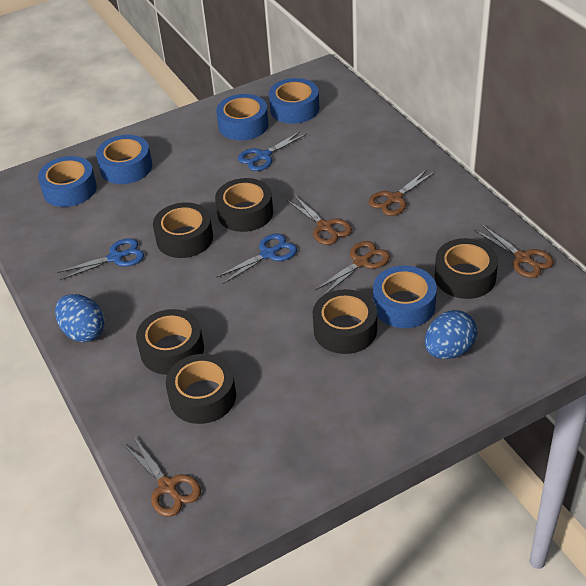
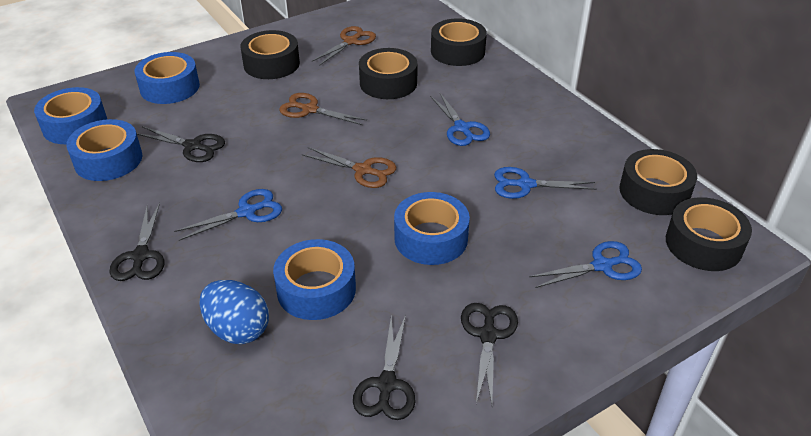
black scissors: none = 0 -> [109,203,164,281] [137,126,225,162] [353,314,415,420] [461,303,518,404] = 4
black tape: [136,309,204,375] [153,202,213,258] [166,354,236,424] [215,178,273,232] [313,289,377,354] [435,238,498,299] = 6 -> [240,30,300,79] [359,48,418,99] [431,18,487,66] [619,149,697,215] [666,197,752,271] = 5
blue egg: [55,294,105,342] [425,310,478,359] = 2 -> [200,280,269,344] = 1
blue scissors: [57,238,144,280] [217,234,297,284] [238,131,307,171] = 3 -> [174,189,282,241] [430,93,490,146] [494,167,597,199] [529,241,642,288] = 4
brown scissors: [123,436,201,517] [286,195,352,245] [315,241,390,296] [369,169,435,216] [474,225,554,278] = 5 -> [279,93,367,125] [302,147,396,188] [312,26,376,66] = 3

